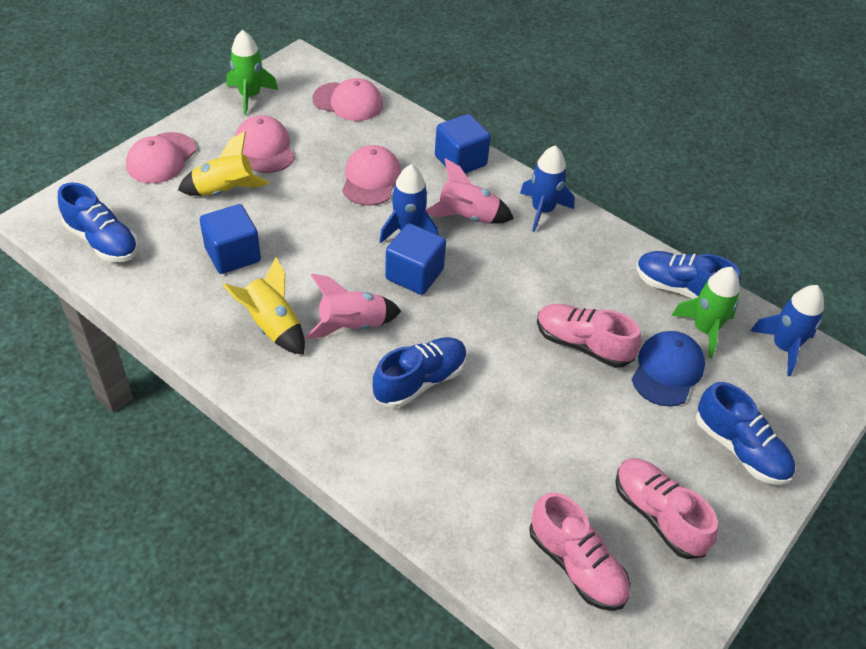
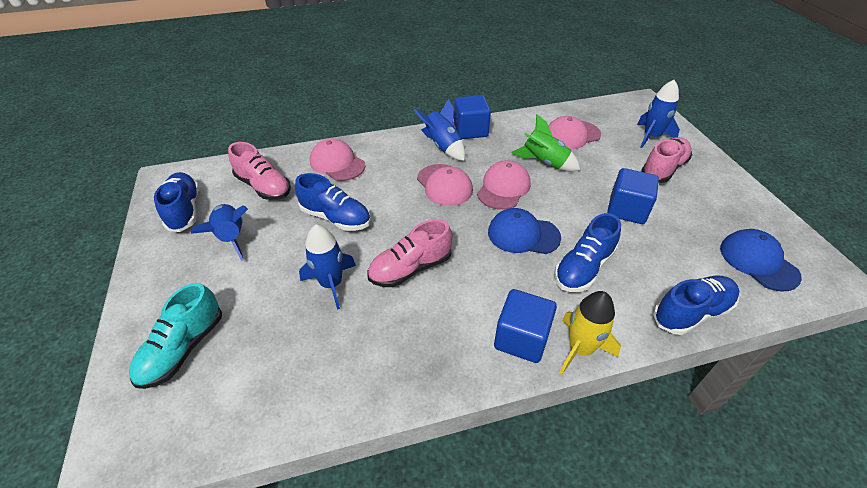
blue cap: [632,331,705,407] = 1 -> [488,208,561,254] [720,229,802,292] = 2
blue rocket: [379,164,438,243] [520,145,575,232] [750,285,824,376] = 3 -> [191,204,248,261] [299,225,356,310] [414,99,465,161] [637,80,680,148] = 4
green rocket: [226,30,278,115] [671,267,740,358] = 2 -> [511,114,580,172] = 1
pink rocket: [305,274,401,339] [426,158,514,224] = 2 -> none = 0
turquoise shoe: none = 0 -> [129,283,222,389] = 1
yellow rocket: [178,131,270,196] [223,257,305,355] = 2 -> [560,291,621,374] = 1

